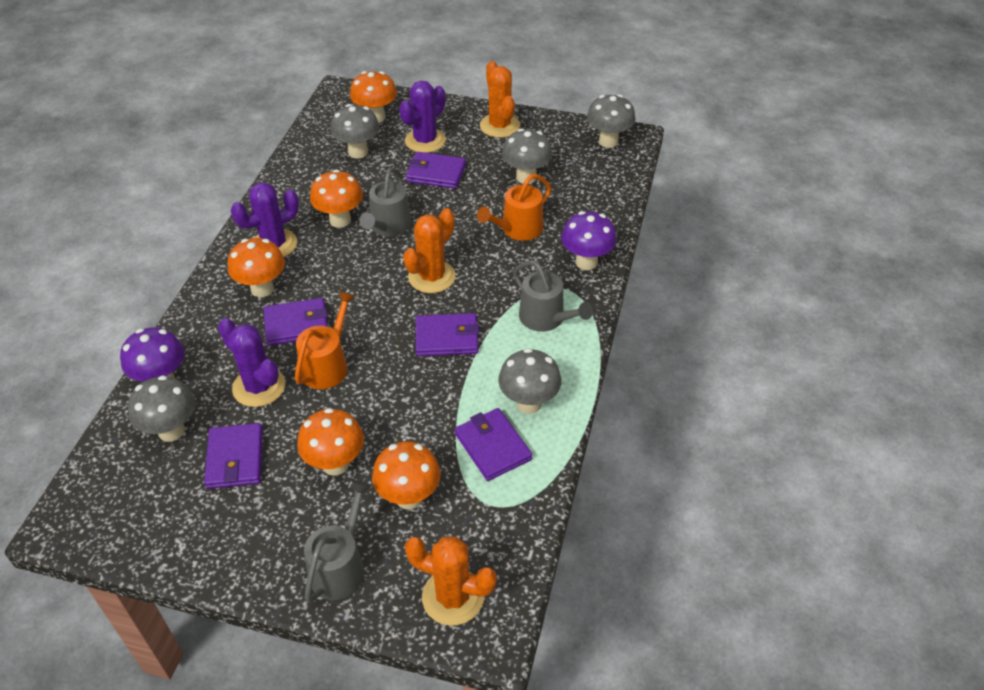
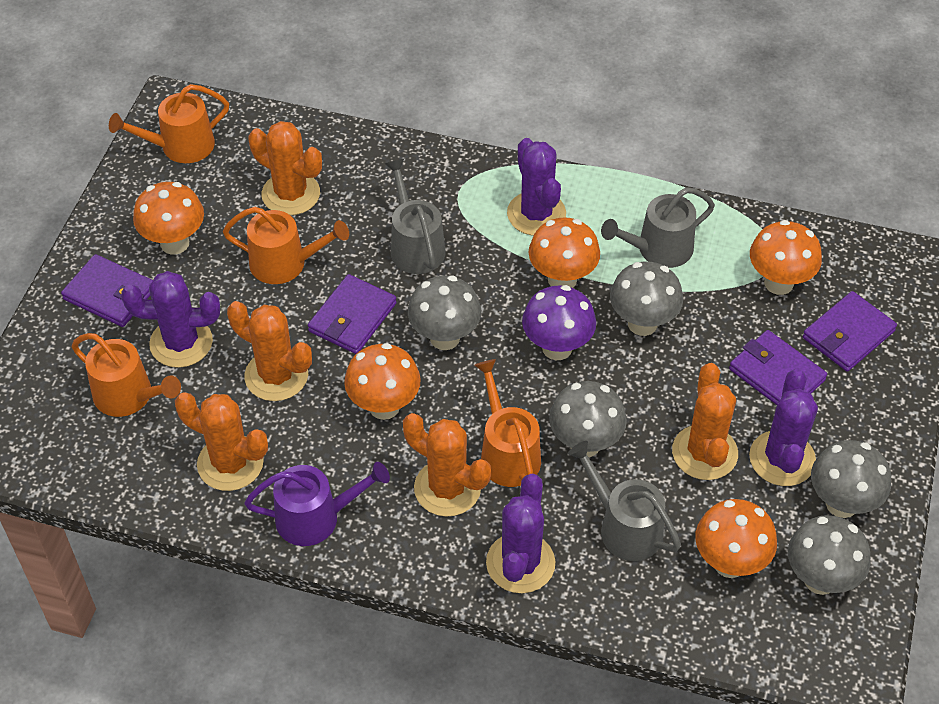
orange cactus: [403,208,456,293] [405,536,497,626] [480,61,520,138] = 3 -> [175,392,268,491] [227,301,312,401] [249,121,322,215] [403,413,491,517] [672,363,738,480] = 5
orange watering can: [295,291,355,389] [477,174,551,241] = 2 -> [72,333,181,417] [109,84,229,163] [223,207,349,284] [475,359,541,487] = 4
purple cactus: [218,318,285,407] [231,182,299,257] [399,81,446,153] = 3 -> [121,271,220,368] [486,474,556,593] [507,138,566,236] [749,369,818,486] = 4
purple mushroom: [120,327,184,381] [561,211,617,270] = 2 -> [522,285,596,360] = 1
purple wallet: [204,423,263,489] [264,298,328,346] [406,152,466,189] [416,313,479,356] [455,408,532,481] = 5 -> [61,254,153,327] [308,274,397,354] [729,330,827,405] [803,291,897,372] = 4
purple watering can: none = 0 -> [244,462,390,546] = 1

